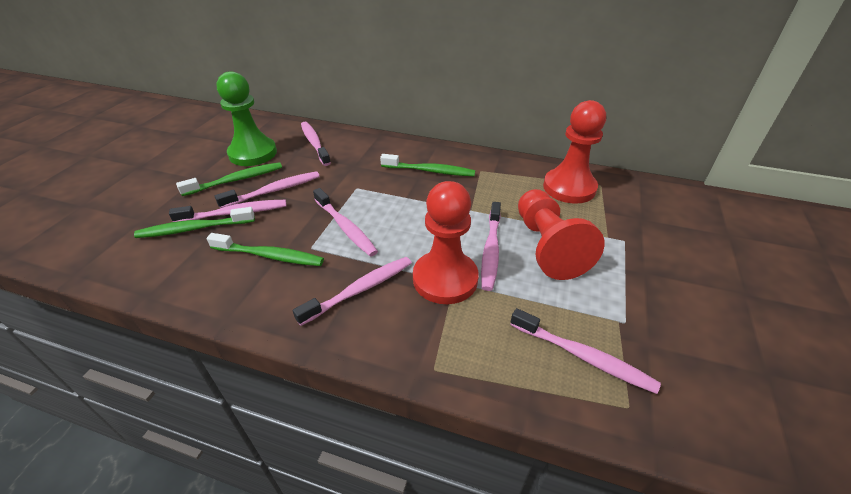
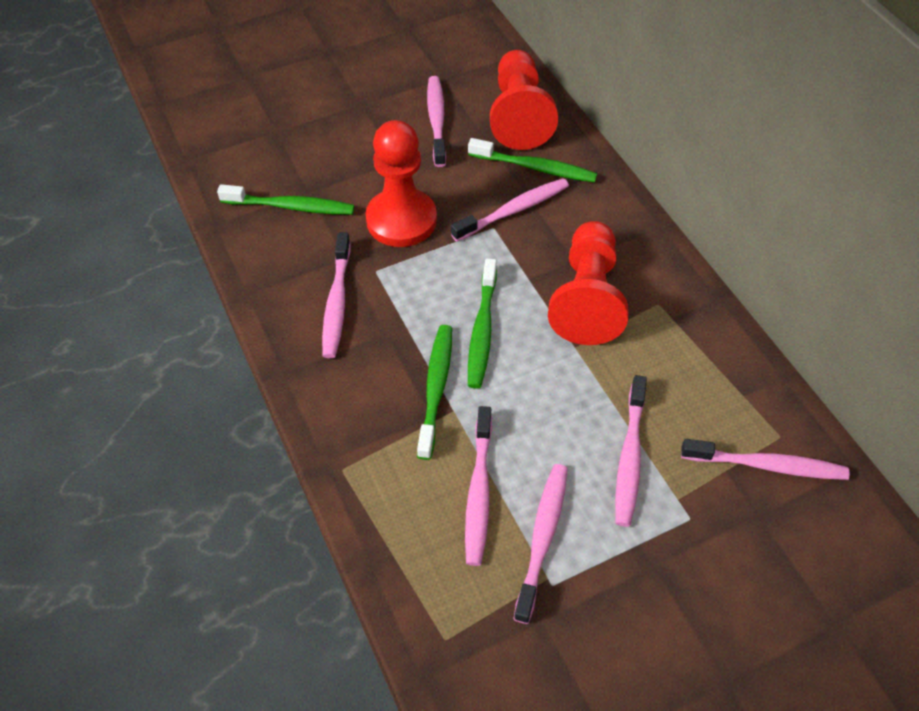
green pawn: [217,71,277,166] = 1 -> none = 0

